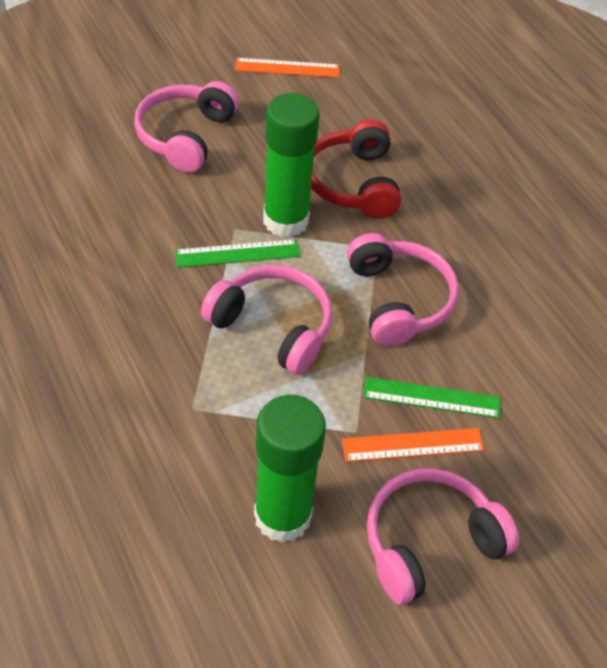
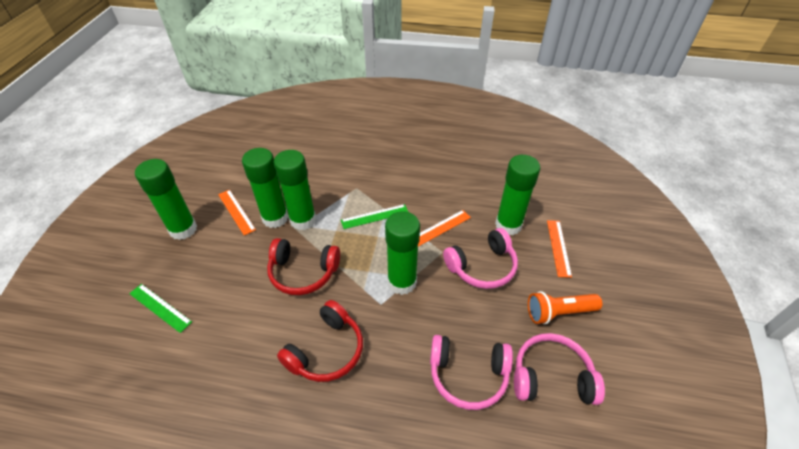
green glue stick: [254,395,326,543] [263,93,320,238] = 2 -> [135,159,197,240] [242,148,288,228] [274,150,316,230] [385,211,420,295] [495,155,540,235] = 5
orange flashlight: none = 0 -> [528,291,602,324] = 1
orange ruler: [235,58,340,78] [342,428,484,462] = 2 -> [218,190,256,235] [418,210,471,247] [547,220,572,278] = 3
pink headphones: [134,81,239,173] [201,265,332,375] [347,233,459,347] [367,468,519,605] = 4 -> [430,335,513,410] [443,228,518,289] [514,333,605,405] = 3
red headphones: [311,119,401,219] = 1 -> [267,238,340,295] [277,300,363,382] = 2

